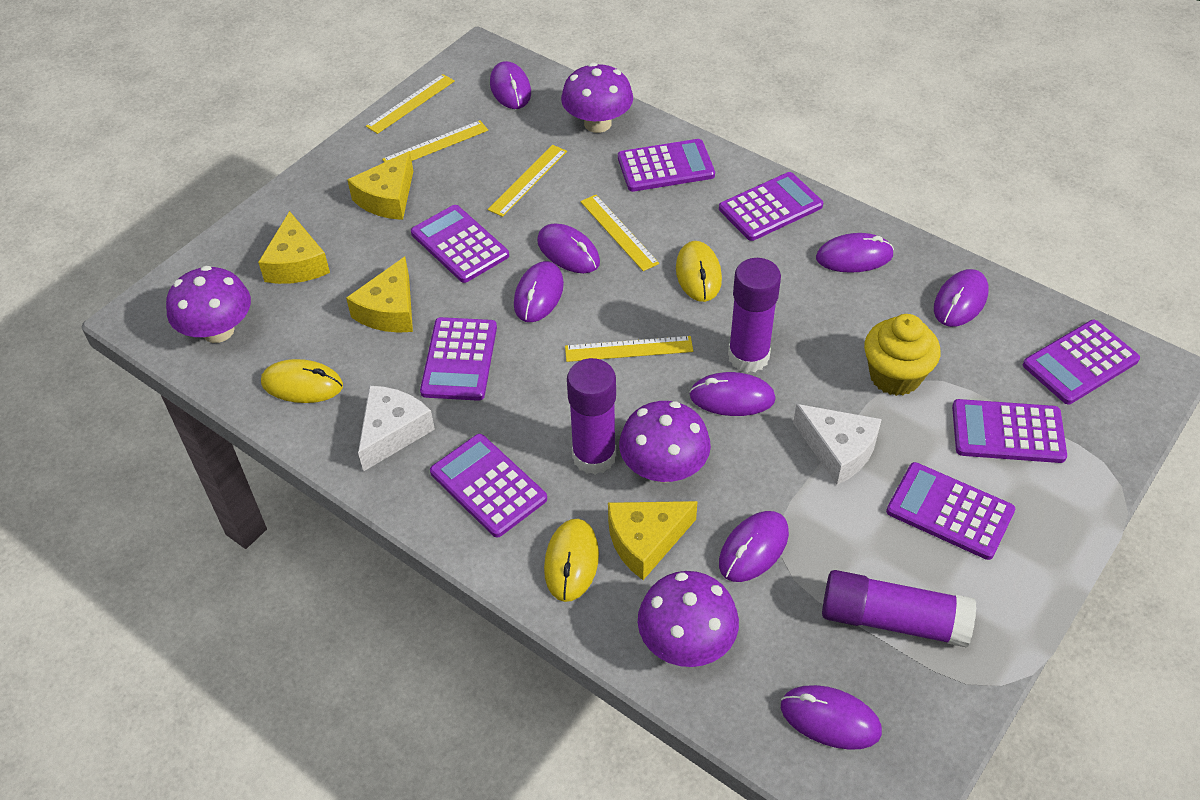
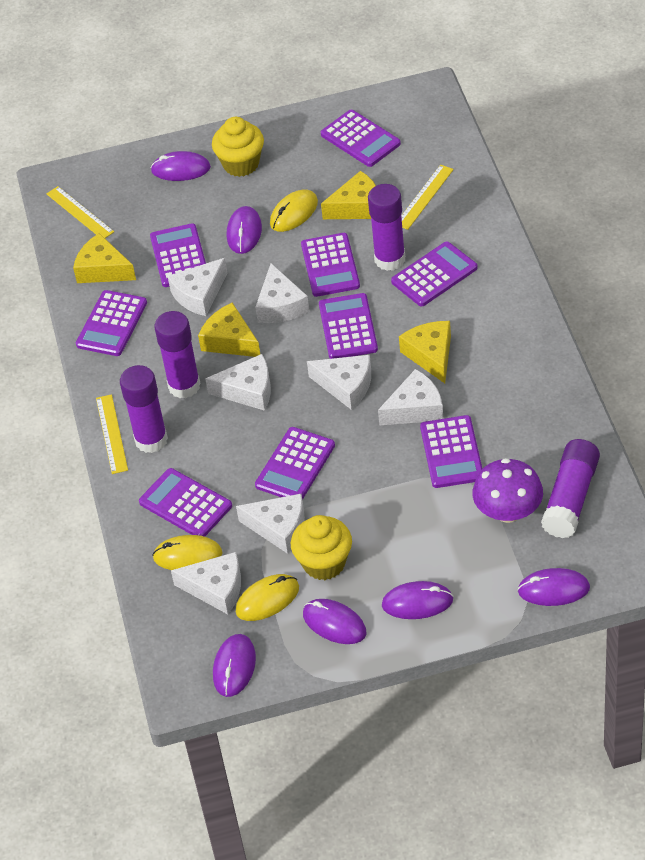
purple calculator: [411,205,509,283] [420,317,497,401] [430,434,547,537] [618,139,715,192] [719,172,823,241] [886,462,1015,560] [952,399,1067,463] [1023,320,1140,404] = 8 -> [76,290,147,356] [139,468,232,537] [150,223,206,287] [255,427,335,500] [301,233,360,297] [319,293,378,359] [321,110,401,167] [391,242,478,307] [420,415,482,488] = 9
purple glue stick: [567,358,616,475] [728,258,781,373] [822,570,976,647] = 3 -> [120,365,168,453] [154,311,201,398] [368,184,405,271] [541,439,600,538] = 4
purple mouse: [490,61,531,109] [514,261,564,322] [537,224,600,273] [689,372,776,416] [719,511,789,582] [781,685,882,750] [816,233,894,273] [934,269,988,327] = 8 -> [151,151,211,181] [213,634,256,697] [227,206,262,254] [303,599,366,644] [382,581,453,619] [517,568,590,606] = 6
purple mushroom: [166,266,251,343] [561,63,633,133] [619,401,711,482] [638,571,739,667] = 4 -> [472,458,543,523] = 1
white cheese: [358,386,435,472] [793,404,882,485] = 2 -> [168,258,227,316] [171,552,241,614] [205,354,271,411] [236,494,305,554] [255,263,310,323] [307,355,371,410] [378,369,443,425] = 7
yellow cupcake: [864,314,940,396] = 1 -> [212,117,264,177] [291,515,352,580] = 2
yellow ruler: [366,74,455,134] [382,120,488,162] [488,145,567,217] [565,336,693,362] [580,195,659,271] = 5 -> [46,186,114,238] [96,394,128,474] [401,165,454,230] = 3

